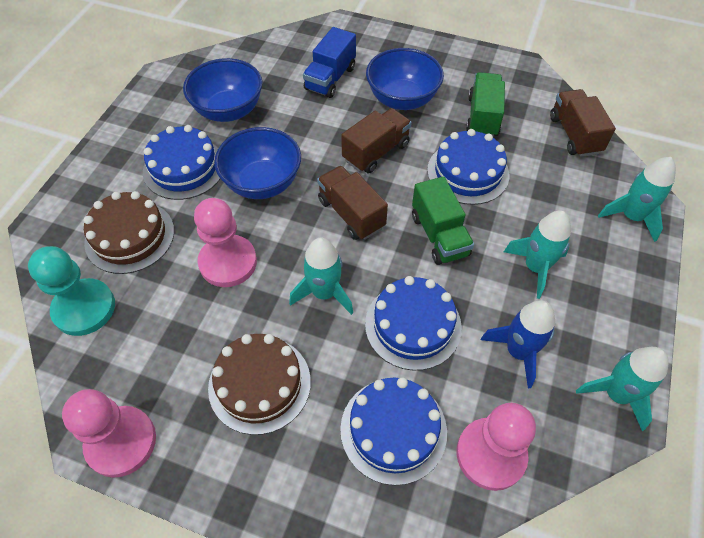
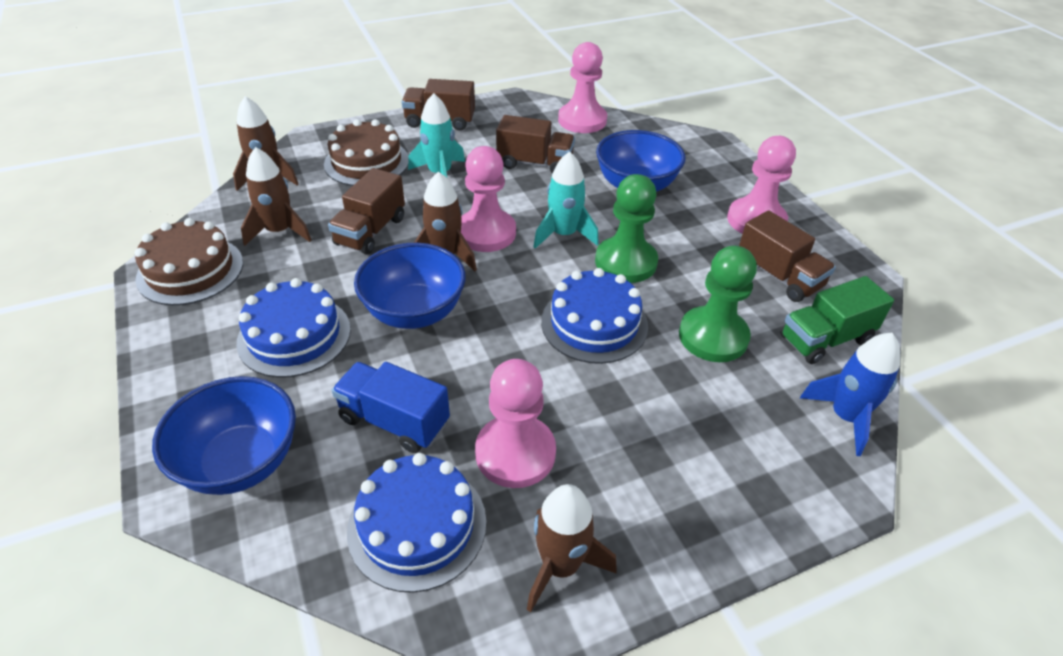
blue cake: [143,125,220,200] [340,377,447,485] [365,276,462,370] [427,129,509,205] = 4 -> [236,278,351,378] [347,453,486,593] [541,268,648,364] = 3
brown rocket: none = 0 -> [233,96,298,191] [241,147,312,246] [414,171,477,271] [527,484,617,612] = 4
brown truck: [317,166,388,240] [341,108,412,174] [550,89,616,157] = 3 -> [328,168,405,255] [402,79,475,131] [496,115,575,174] [739,210,836,302] = 4
green pawn: none = 0 -> [595,174,658,283] [679,245,757,362] = 2
green truck: [412,176,474,265] [466,72,505,136] = 2 -> [780,276,894,364] = 1
pink pawn: [62,389,156,478] [194,198,257,287] [456,403,536,491] = 3 -> [461,146,516,252] [475,359,556,488] [558,42,607,133] [727,136,796,234] = 4
turquoise pawn: [28,246,115,336] = 1 -> none = 0
turquoise rocket: [289,238,353,315] [504,211,571,299] [576,347,669,431] [598,157,676,242] = 4 -> [408,93,465,178] [533,151,599,249] = 2

